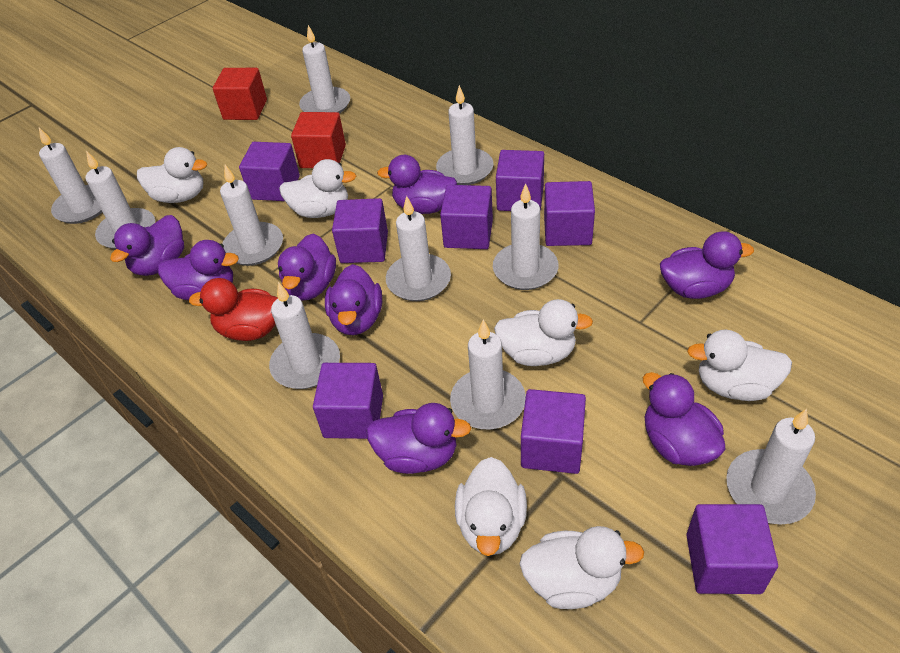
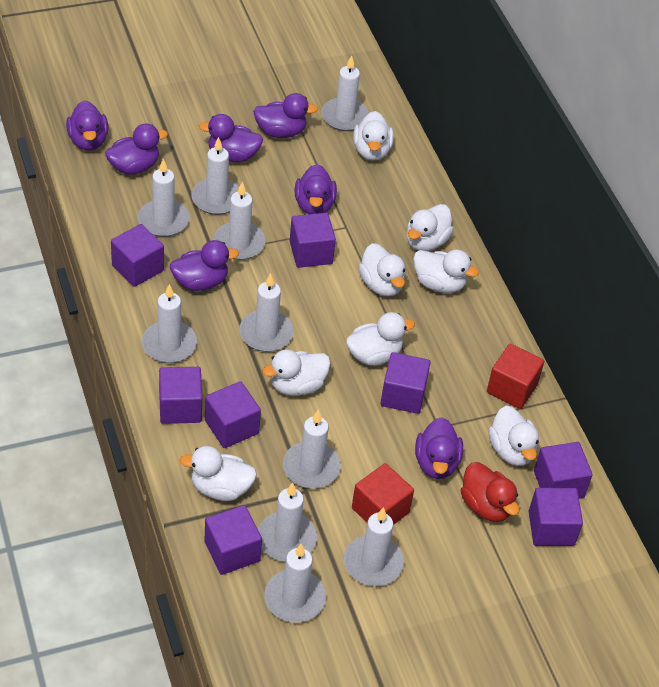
purple duck: [110,215,184,276] [158,240,239,300] [278,234,336,301] [325,264,382,335] [366,403,471,474] [377,155,457,214] [643,372,726,466] [660,231,754,299] = 8 -> [66,100,108,151] [105,123,168,174] [170,240,239,291] [199,114,263,162] [253,93,318,138] [294,164,337,214] [415,417,463,479] = 7
white duck: [137,147,207,203] [279,159,356,218] [455,457,527,556] [494,299,593,366] [520,526,644,609] [687,329,792,401] = 6 -> [179,446,257,501] [262,349,331,396] [346,312,415,366] [353,111,394,161] [358,243,405,296] [407,204,454,251] [413,250,479,293] [488,406,539,466] = 8

